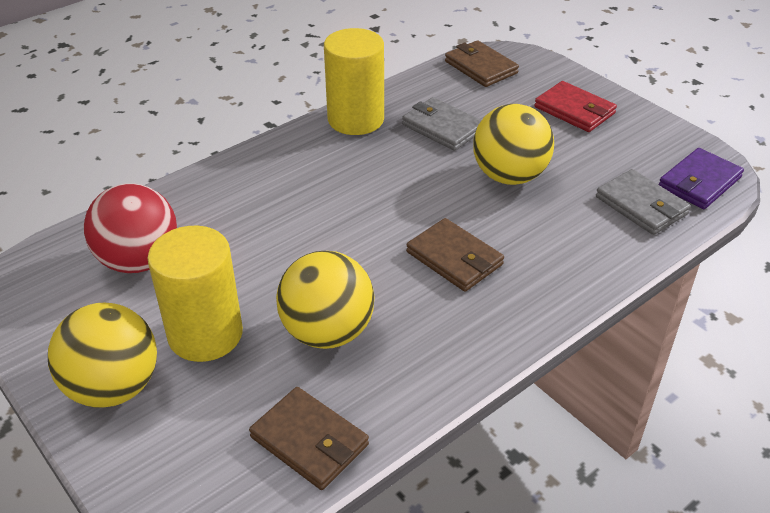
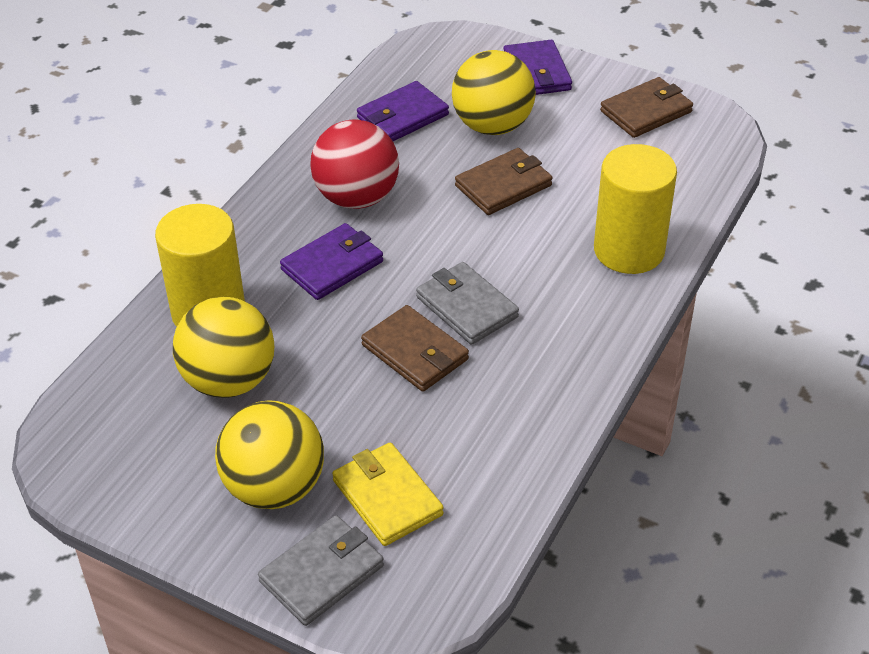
purple wallet: [658,148,744,209] = 1 -> [280,223,383,300] [357,81,449,141] [503,40,572,95] = 3
red wallet: [534,81,617,132] = 1 -> none = 0
yellow wallet: none = 0 -> [332,442,444,546] = 1

